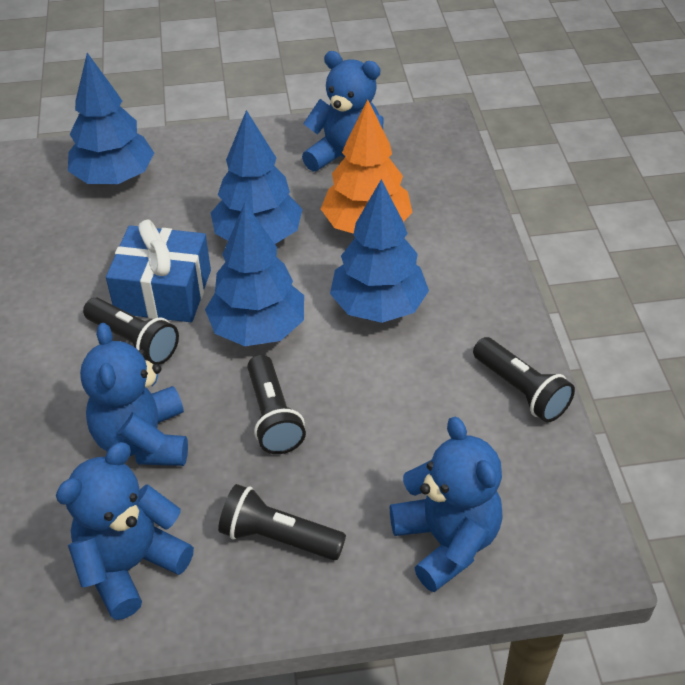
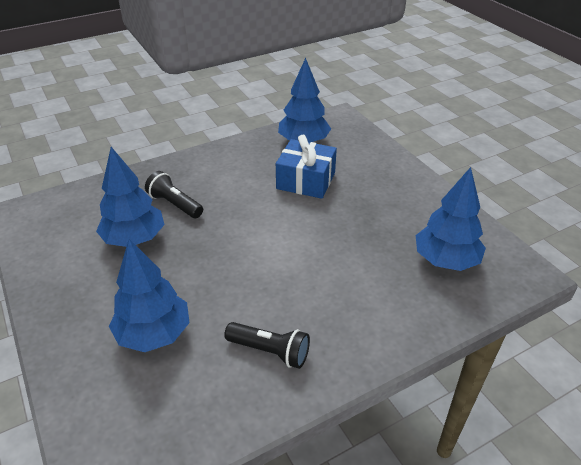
black flashlight: [83,297,179,365] [218,484,346,560] [247,355,306,454] [473,337,575,423] = 4 -> [145,171,203,218] [224,322,310,369] = 2
blue teddy bear: [56,442,194,620] [80,323,188,466] [302,51,384,172] [390,417,503,592] = 4 -> none = 0
orange tree: [321,99,413,234] = 1 -> none = 0

